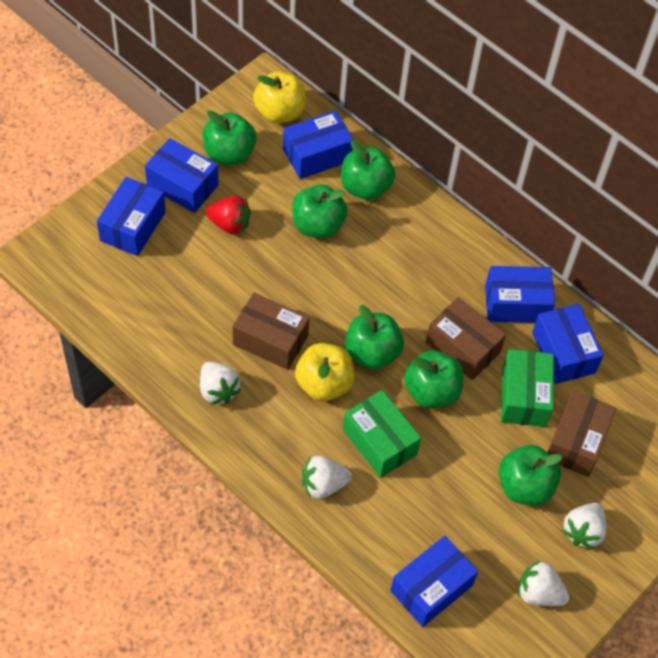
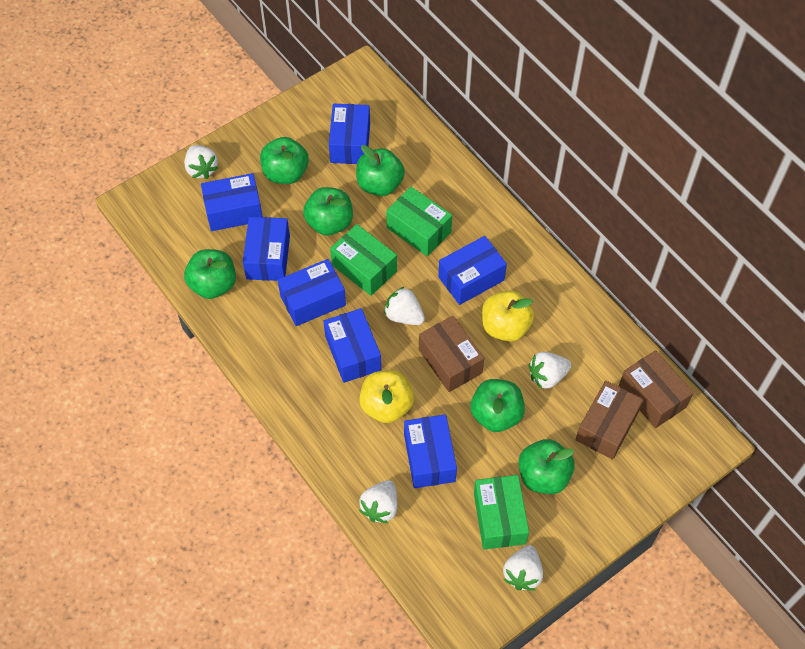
blue box: [97,177,166,256] [145,138,218,213] [283,111,353,179] [390,536,478,627] [485,266,555,323] [532,304,604,384] = 6 -> [201,173,263,231] [243,217,290,281] [278,259,346,326] [323,308,381,383] [329,104,370,164] [404,414,457,488] [438,236,507,305] = 7
green box: [343,390,421,478] [501,349,554,427] = 2 -> [330,224,397,296] [386,187,452,256] [474,475,529,550] = 3
red strawberry: [206,196,251,235] = 1 -> none = 0
white strawberry: [200,362,241,405] [302,456,352,499] [518,560,569,606] [562,503,607,549] = 4 -> [184,145,218,179] [359,480,397,523] [384,286,425,325] [503,545,543,591] [529,352,571,389] = 5

